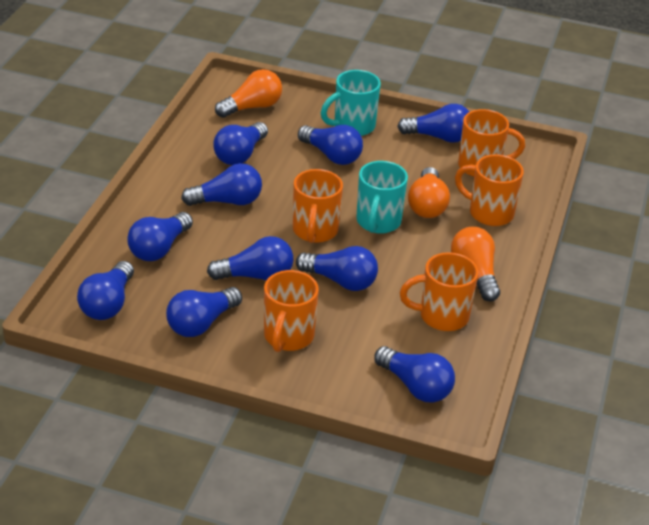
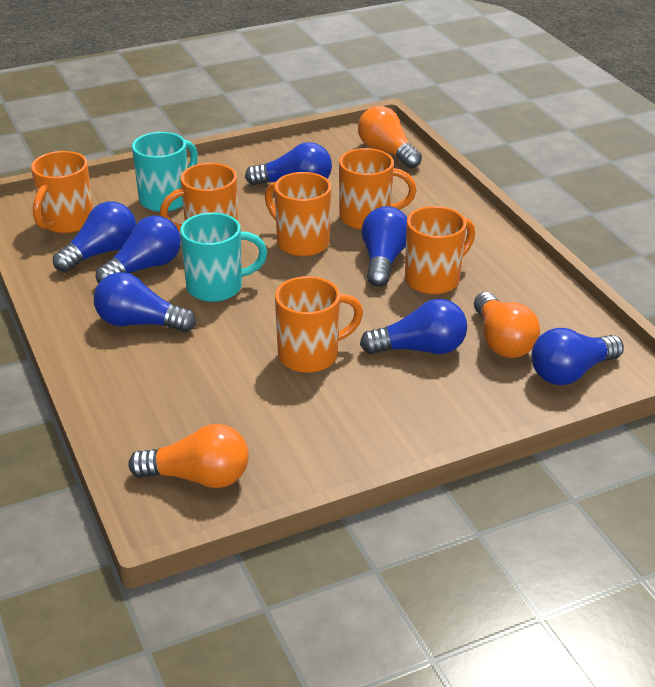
blue light bulb: [77,261,134,320] [127,212,193,261] [166,287,242,337] [181,163,262,206] [207,236,293,280] [213,122,268,165] [296,246,378,291] [298,125,363,165] [374,346,455,402] [397,104,469,143] = 10 -> [53,201,136,272] [94,272,196,332] [96,216,181,283] [245,142,332,186] [360,299,467,354] [361,206,407,287] [532,328,624,385] = 7
orange mug: [264,270,319,352] [293,169,343,243] [400,252,478,331] [455,154,524,226] [458,109,525,177] = 5 -> [31,151,93,233] [160,163,238,232] [265,172,331,257] [275,276,363,373] [339,148,417,230] [405,206,475,295] = 6

